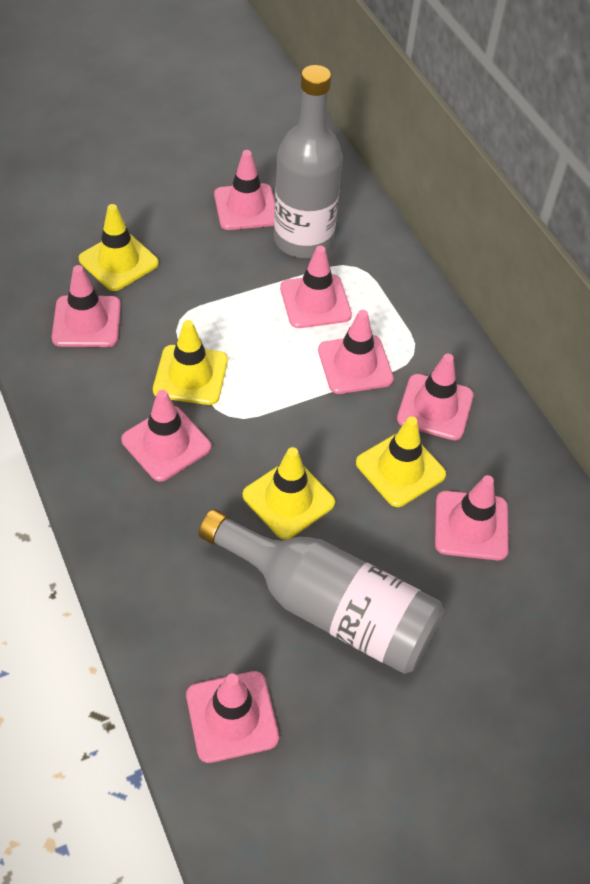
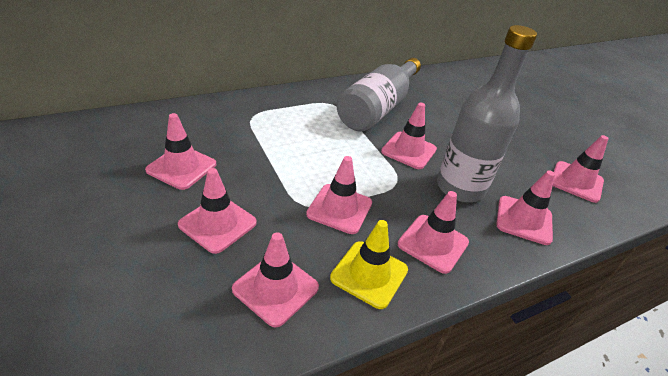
yellow traffic cone: [79,204,159,291] [153,320,228,405] [243,447,335,540] [356,416,446,507] = 4 -> [330,220,408,309] = 1

